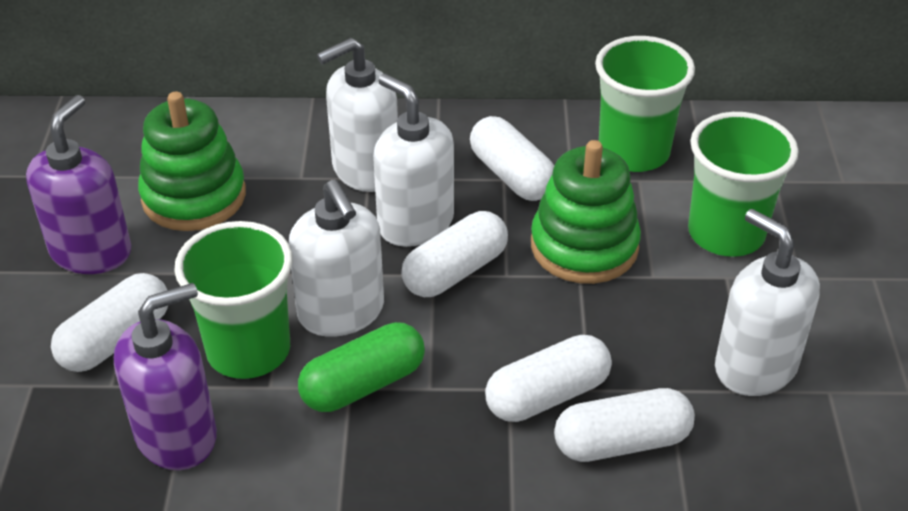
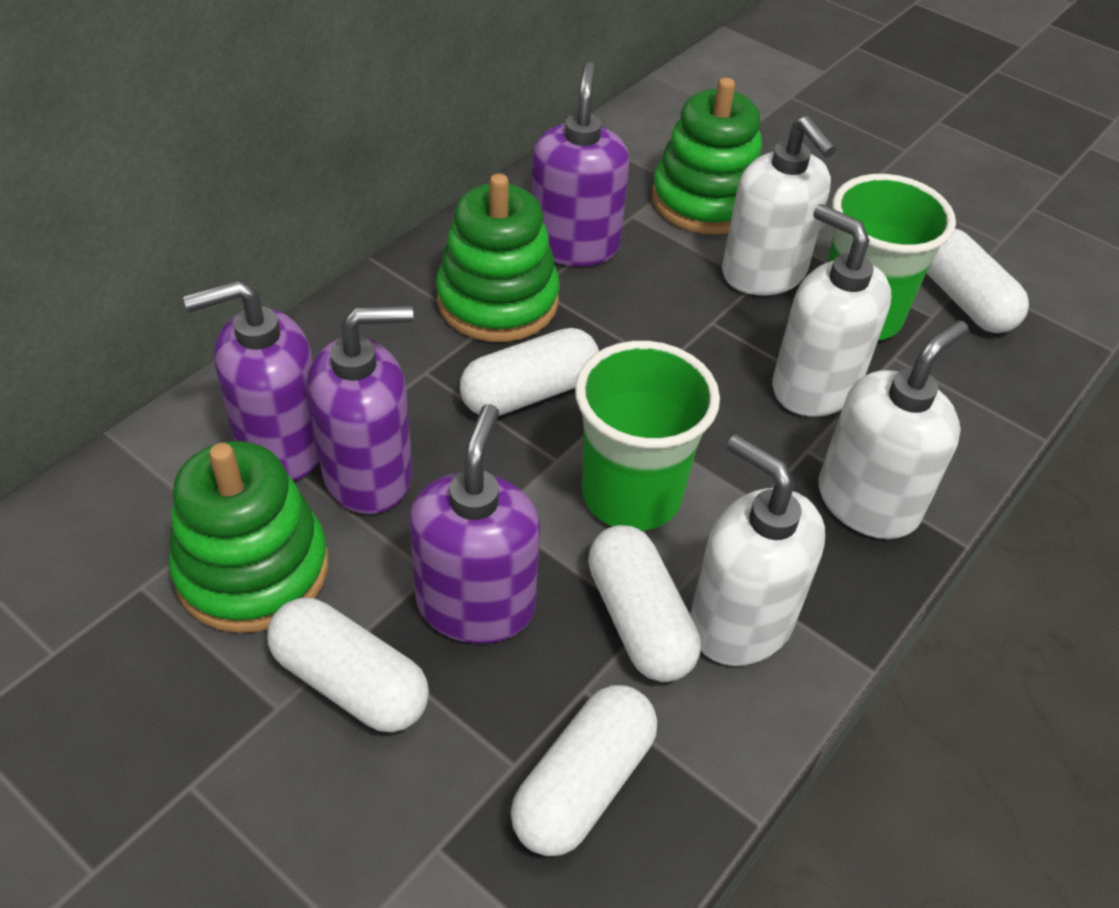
green capsule: [298,322,425,412] = 1 -> none = 0
green cup: [174,221,293,379] [595,36,695,172] [688,112,799,257] = 3 -> [575,341,720,531] [827,174,956,340] = 2
green stacking toy: [138,92,246,231] [531,140,641,284] = 2 -> [169,441,329,633] [436,174,560,342] [652,77,762,235] = 3
purple soap dispenser: [26,95,131,274] [114,283,217,470] = 2 -> [183,280,320,481] [308,305,413,514] [409,404,540,644] [531,62,630,266] = 4

